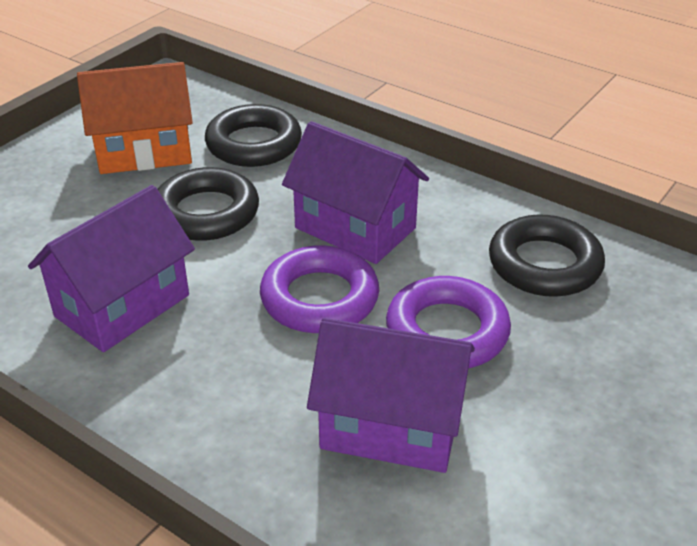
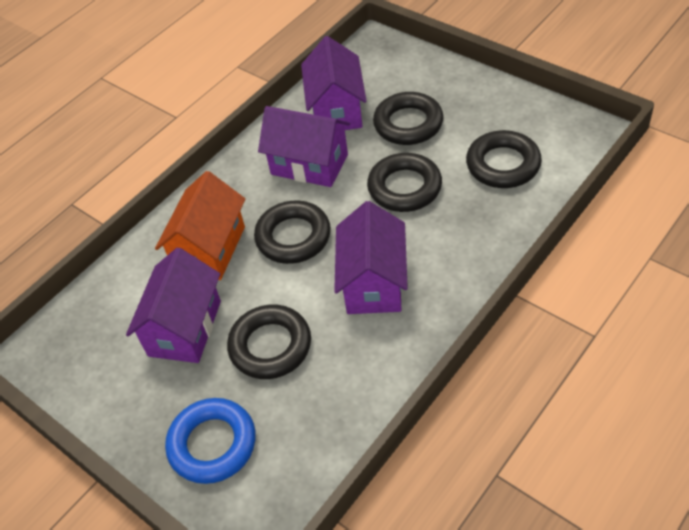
black ring: [157,167,259,241] [205,104,302,167] [489,214,605,297] = 3 -> [227,305,311,379] [254,201,331,264] [367,153,442,212] [373,92,444,145] [466,130,542,188] = 5
blue ring: none = 0 -> [165,398,256,484] = 1
purple house: [28,185,195,352] [282,121,429,264] [307,318,475,473] = 3 -> [126,247,221,363] [258,106,350,187] [301,36,367,130] [334,201,408,314] = 4
purple ring: [260,245,379,333] [386,276,511,368] = 2 -> none = 0

